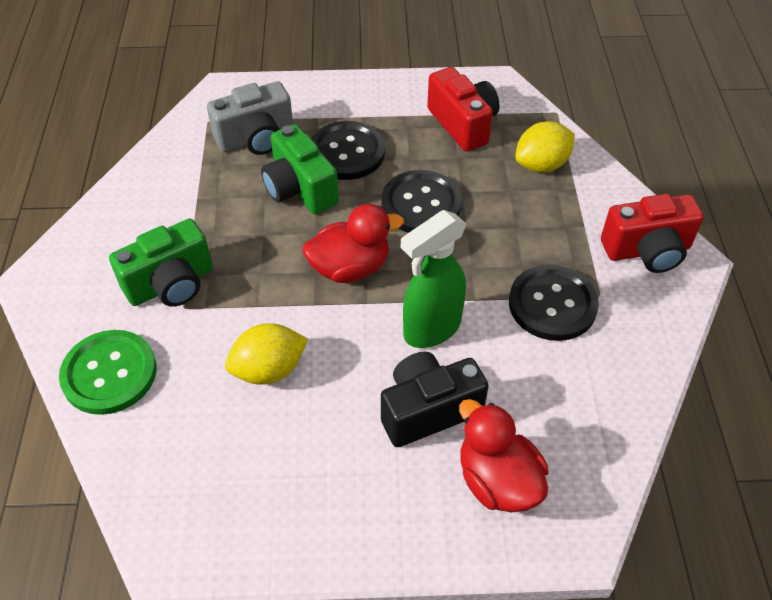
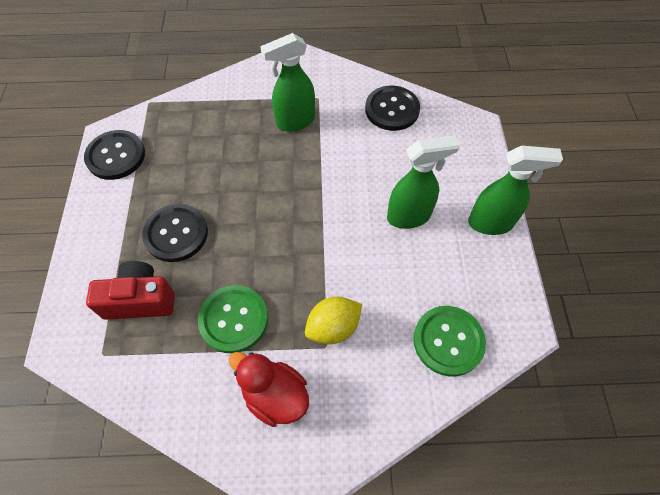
black camera: [381,351,489,447] = 1 -> none = 0
green button: [59,330,156,415] = 1 -> [198,285,268,353] [413,306,486,377] = 2
green camera: [109,219,213,307] [261,124,339,214] = 2 -> none = 0
green spray bottle: [401,210,467,348] = 1 -> [260,33,315,132] [387,135,460,229] [468,146,563,235] = 3
grey camera: [207,81,293,155] = 1 -> none = 0
red camera: [427,67,500,152] [601,194,704,273] = 2 -> [86,261,175,320] = 1
red duck: [303,204,404,283] [459,399,549,513] = 2 -> [229,352,309,427] = 1
yellow lemon: [225,323,308,385] [515,121,575,172] = 2 -> [305,297,362,344] = 1

